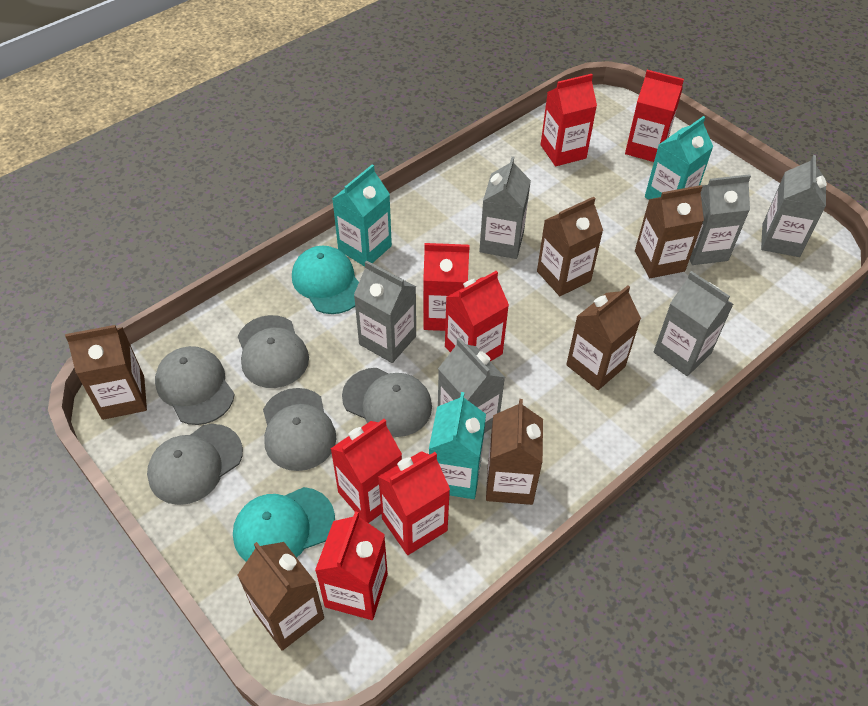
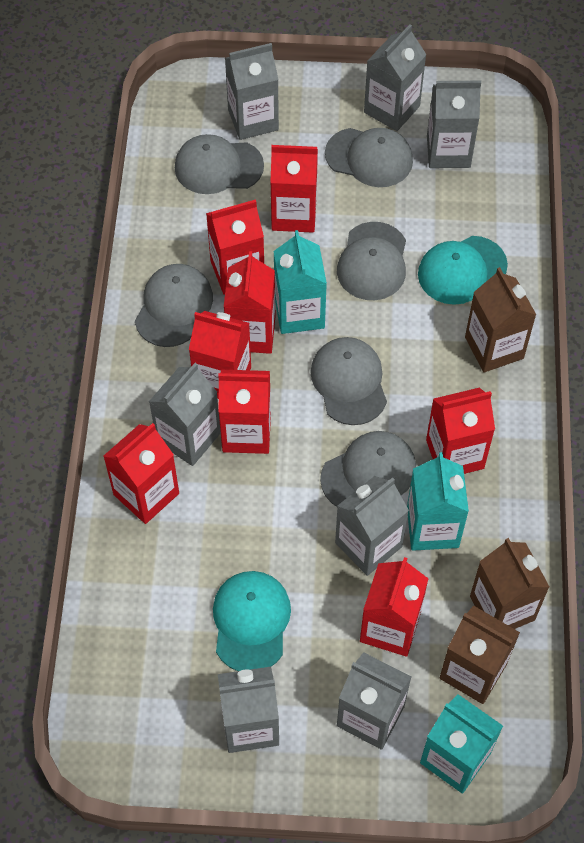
brown carton: [65,325,147,420] [237,542,324,651] [486,399,543,505] [537,197,603,296] [566,285,641,390] [635,185,704,278] = 6 -> [440,606,520,704] [465,267,536,372] [470,538,549,629] = 3
grey cap: [147,424,243,505] [155,346,235,425] [238,315,309,388] [263,388,336,471] [342,368,432,437] = 5 -> [135,264,213,347] [175,134,264,194] [310,337,387,425] [320,431,416,507] [325,128,413,187] [337,222,406,300] = 6
grey carton: [354,260,416,363] [438,338,505,433] [479,156,531,259] [654,271,733,376] [690,174,751,265] [761,155,827,257] = 6 -> [149,363,221,466] [218,667,279,753] [225,43,279,140] [335,476,409,576] [337,652,411,750] [364,24,427,131] [427,81,481,168] = 7
red carton: [315,511,388,620] [330,419,402,523] [378,451,450,555] [423,243,470,331] [445,271,509,362] [541,74,597,166] [625,70,684,162] = 7 -> [103,423,179,524] [189,311,251,399] [206,199,264,295] [218,370,271,454] [224,251,275,354] [270,145,318,233] [360,557,428,657] [426,388,495,474] = 8

